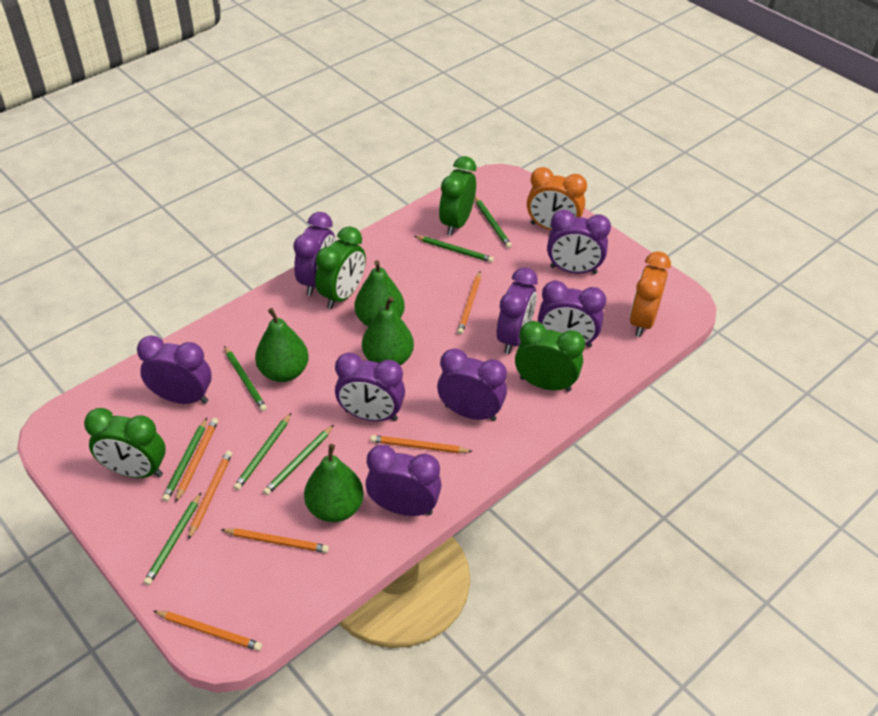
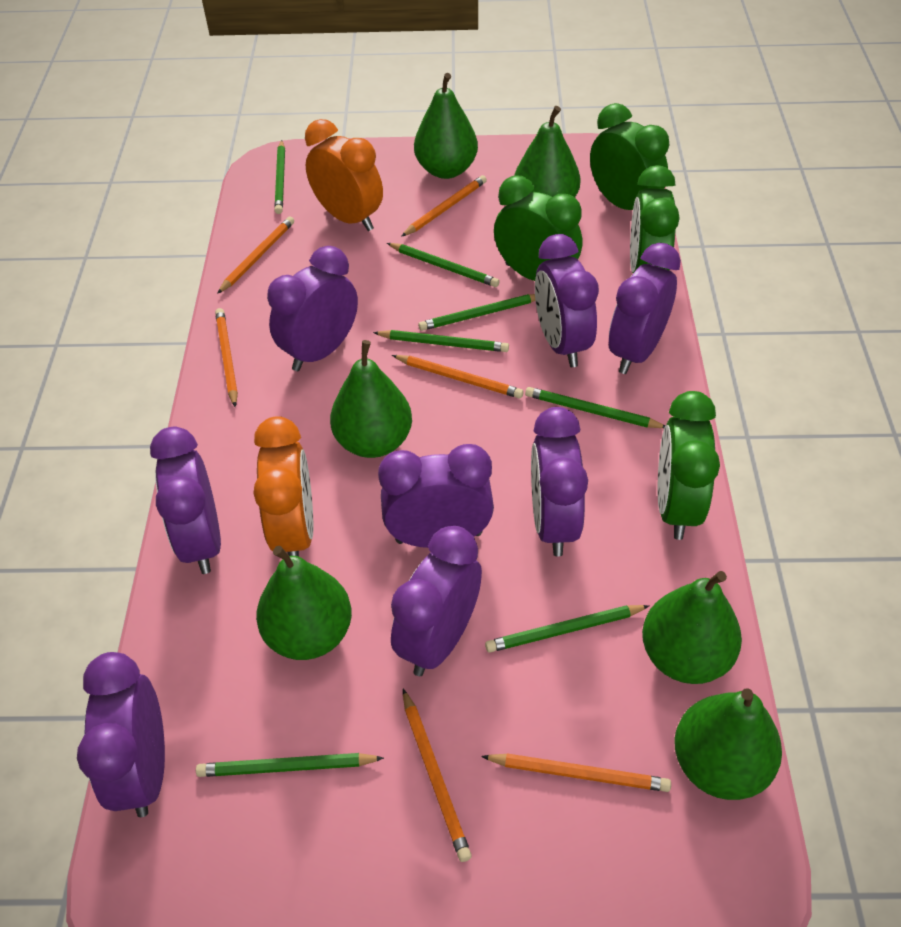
green pear: [255,308,309,382] [304,444,364,522] [355,260,405,326] [362,297,414,365] = 4 -> [256,546,352,660] [330,340,412,458] [414,73,478,179] [514,106,581,197] [642,571,742,684] [674,688,782,800] = 6

